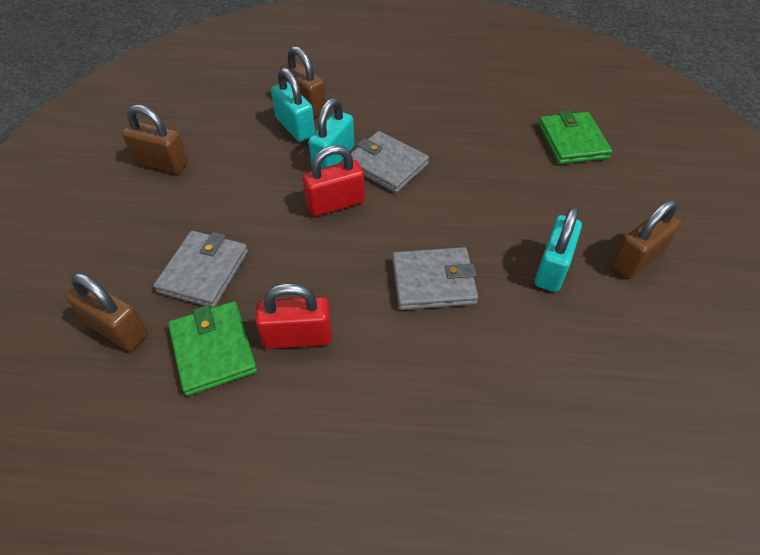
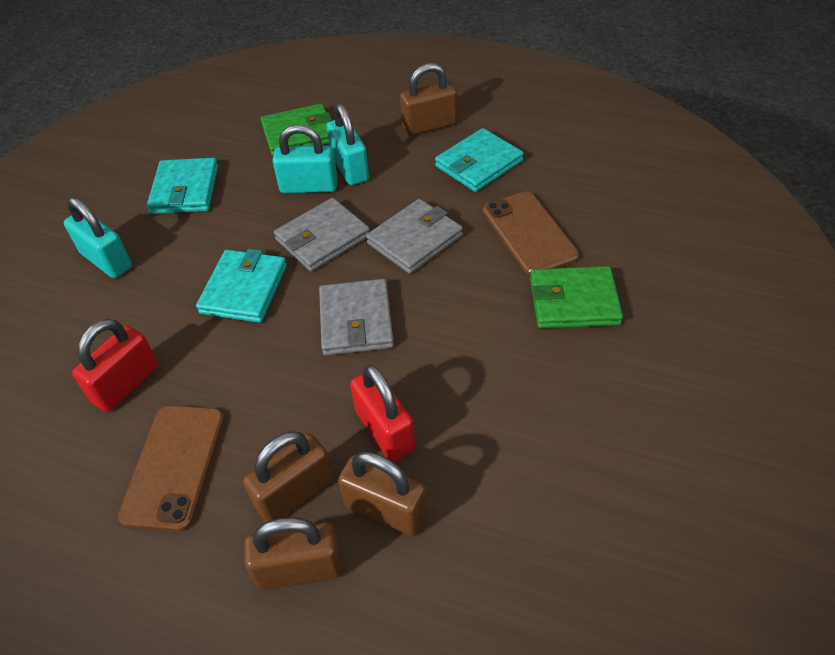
brown phone: none = 0 -> [118,405,225,532] [483,192,579,276] = 2
turquoise wallet: none = 0 -> [147,158,218,214] [196,249,287,323] [435,128,524,192] = 3

